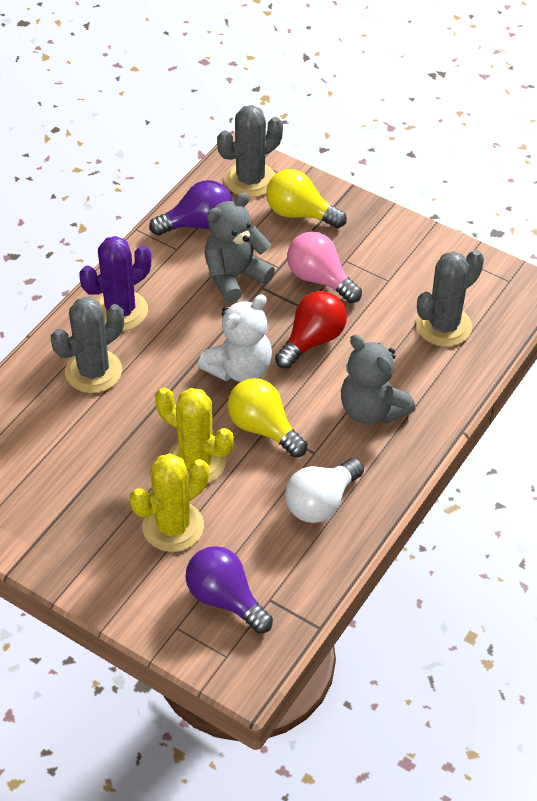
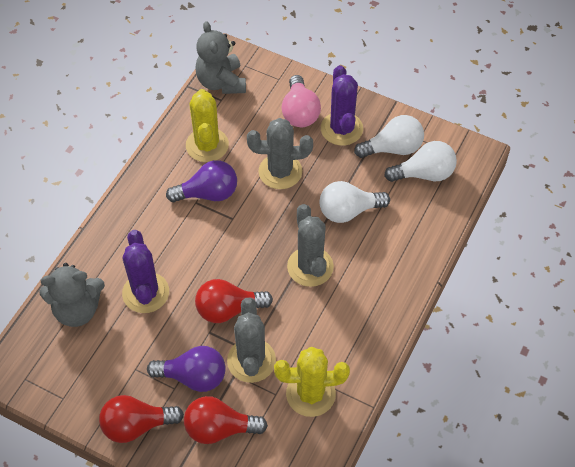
purple cactus: [79,236,151,331] = 1 -> [122,230,169,313] [321,65,363,146] = 2
red light bulb: [275,291,347,369] = 1 -> [99,395,184,443] [184,396,268,444] [195,279,273,323] = 3
white light bulb: [285,458,364,523] = 1 -> [320,181,390,223] [354,115,424,158] [384,141,457,182] = 3
white teddy bear: [198,294,272,382] = 1 -> none = 0
yellow light bulb: [227,378,307,457] [266,169,347,228] = 2 -> none = 0

